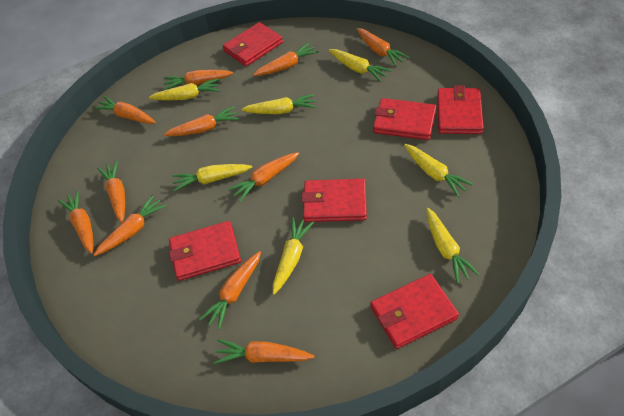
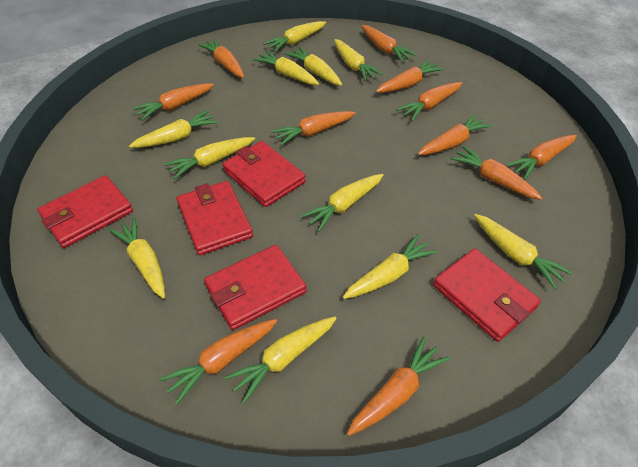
red wallet: [169,221,241,281] [223,22,283,66] [301,179,367,222] [371,274,459,349] [373,98,436,140] [437,85,484,134] = 6 -> [37,175,133,248] [177,181,253,255] [204,245,307,330] [222,141,306,207] [433,248,541,342] = 5
yellow carrot: [149,79,220,100] [172,164,252,191] [241,94,316,114] [273,217,314,295] [329,49,391,82] [404,144,473,197] [426,207,480,284] = 7 -> [109,217,165,299] [129,110,218,148] [164,137,255,180] [224,316,337,404] [253,51,319,85] [263,21,326,52] [284,46,342,86] [301,174,383,232] [334,39,383,81] [343,234,438,299] [474,214,573,290] = 11

